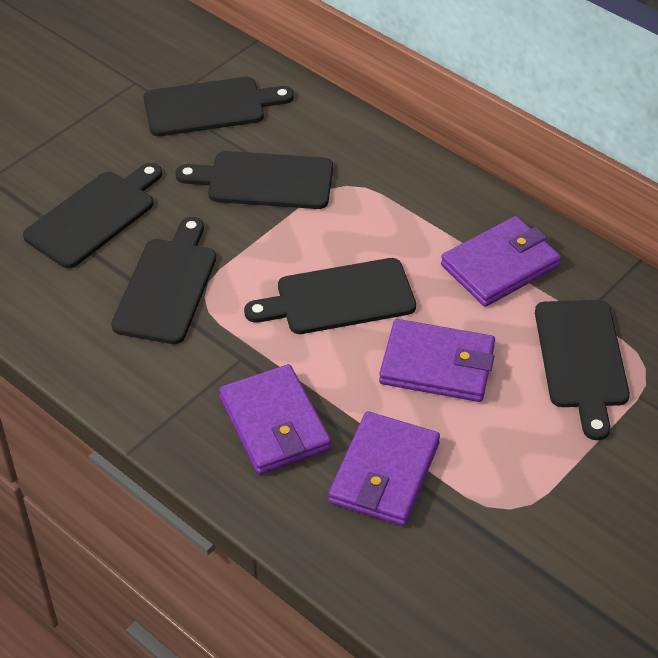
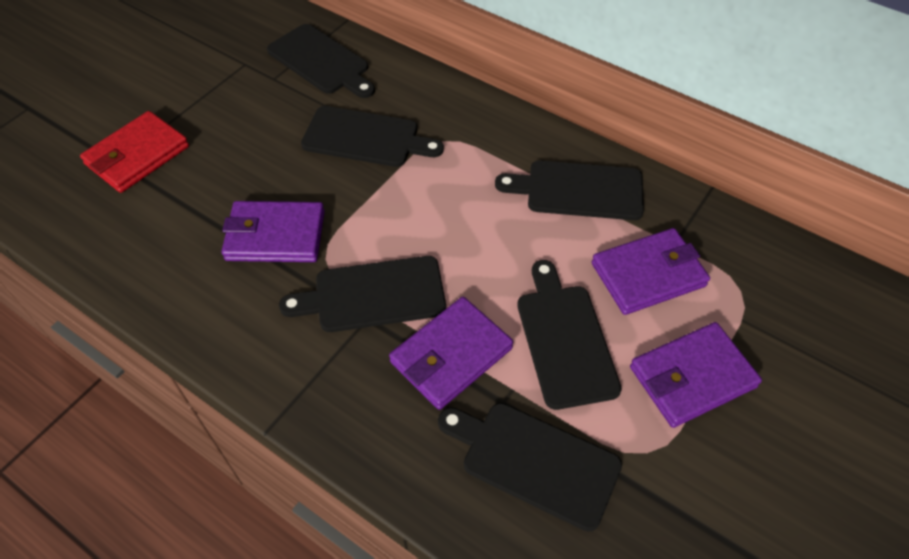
red wallet: none = 0 -> [80,111,189,193] = 1

